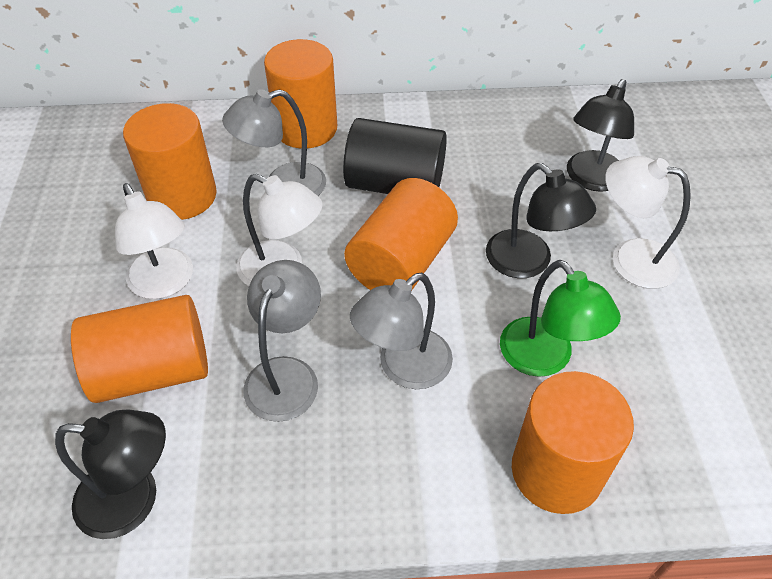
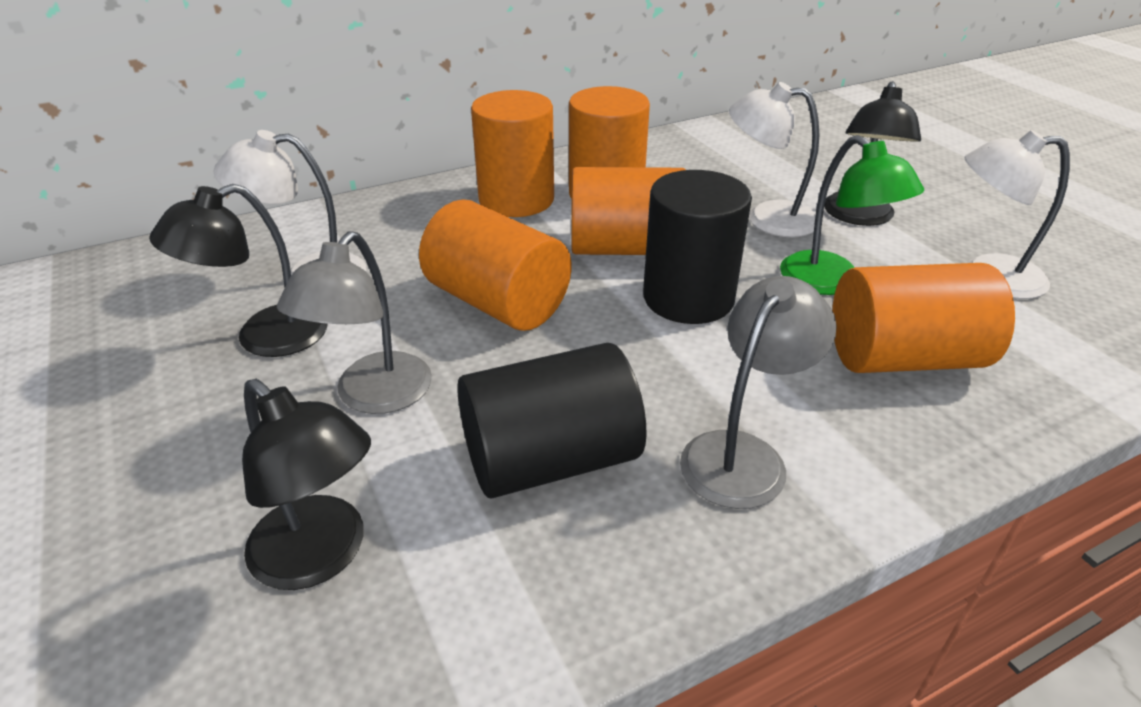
black cylinder: [343,118,447,194] = 1 -> [457,343,647,498] [643,170,752,324] = 2
grey lamp: [222,89,326,196] [243,260,321,422] [350,273,453,389] = 3 -> [277,231,432,414] [680,276,837,509] = 2

